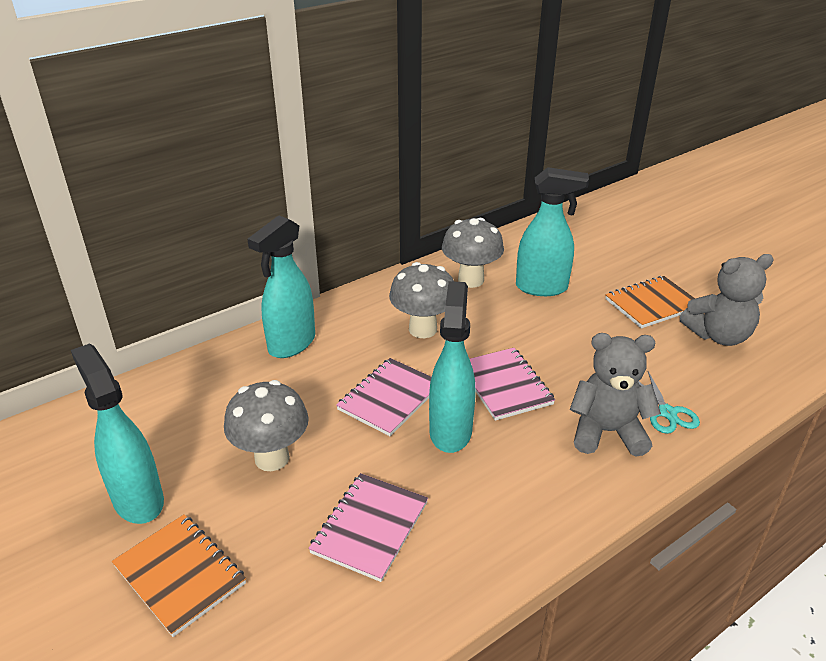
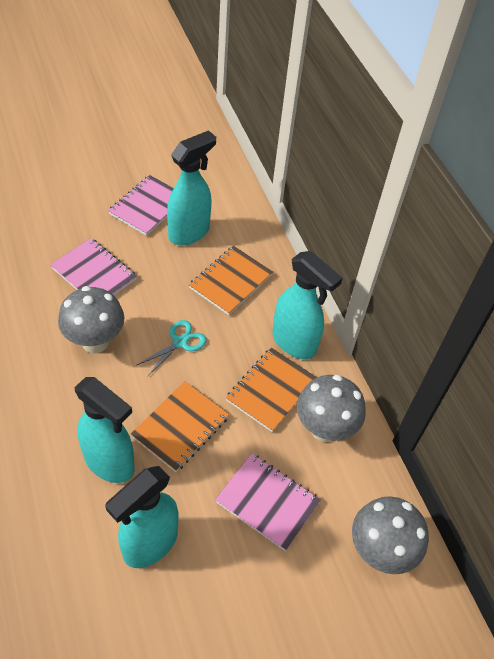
grey teddy bear: [570,333,661,457] [680,254,774,346] = 2 -> none = 0
orange notebook: [112,514,246,637] [605,276,695,328] = 2 -> [131,381,229,472] [189,246,273,315] [226,348,317,432] = 3

